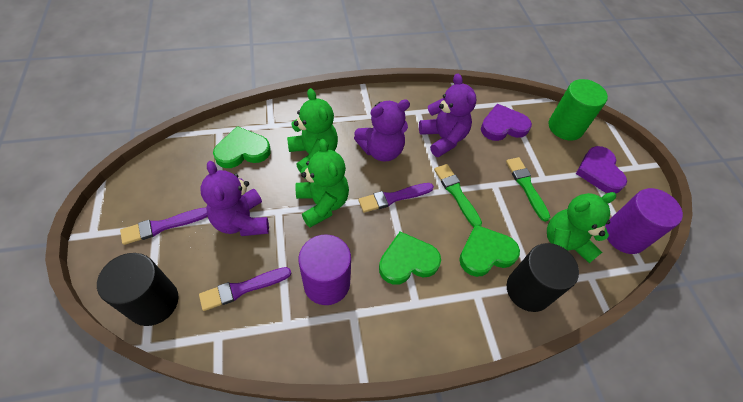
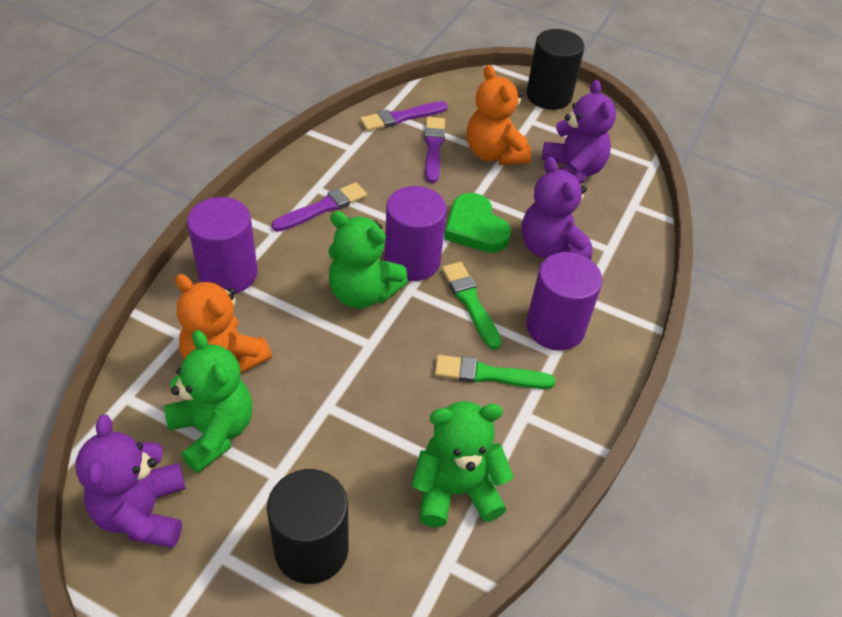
green cylinder: [549,79,608,140] = 1 -> none = 0
green heart: [213,126,271,168] [379,232,441,285] [459,225,520,277] = 3 -> [444,193,511,253] = 1
orange teddy bear: none = 0 -> [175,274,272,374] [467,65,531,165] = 2
purple cylinder: [299,234,351,305] [605,188,683,254] = 2 -> [187,197,258,294] [384,186,447,281] [526,252,603,350] = 3
purple heart: [481,104,532,141] [576,146,627,193] = 2 -> none = 0

